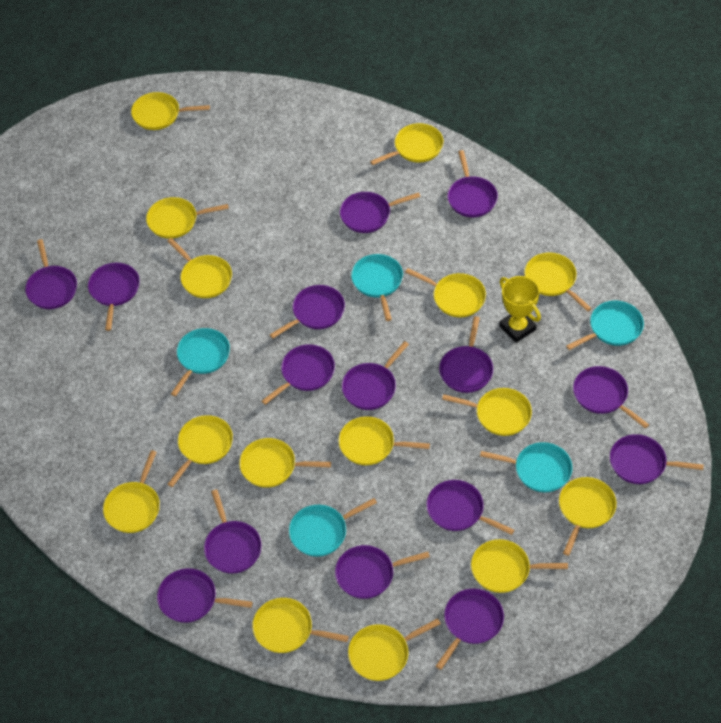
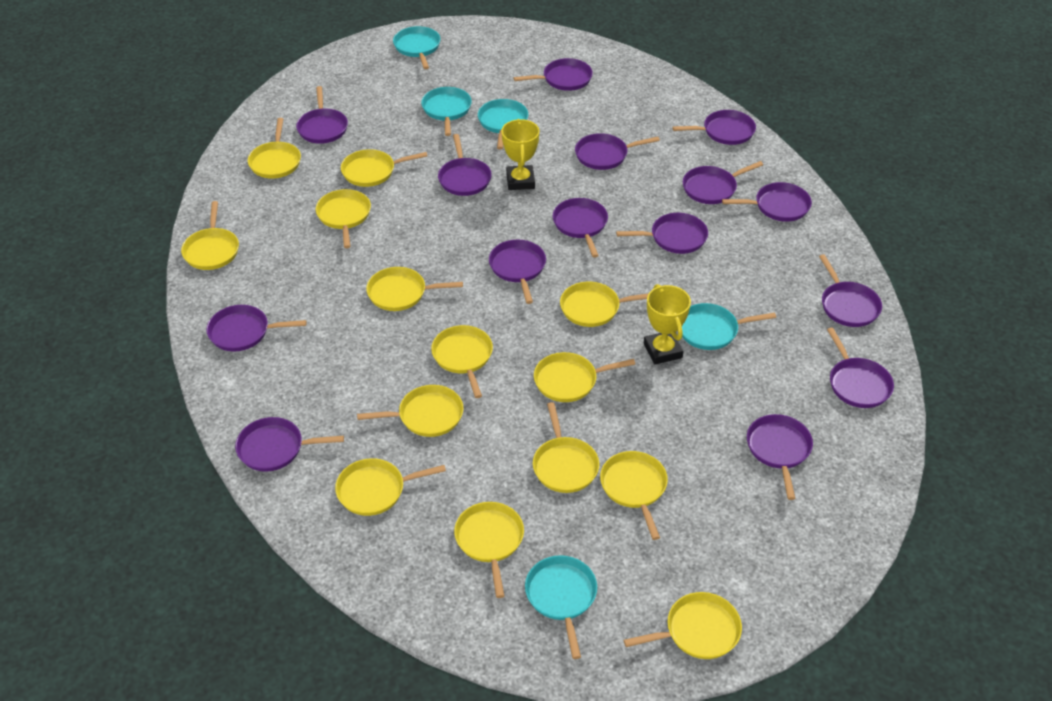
yellow pan: [103,450,160,533] [131,92,210,130] [146,197,229,239] [167,238,232,298] [168,415,233,487] [239,438,331,488] [252,598,349,653] [338,416,430,465] [348,618,441,681] [370,123,444,165] [405,268,486,317] [442,388,532,436] [471,539,568,593] [524,253,592,312] [559,477,617,556] = 15 -> [181,201,239,270] [248,118,301,179] [316,189,371,248] [335,458,446,516] [341,149,427,187] [357,385,464,437] [366,267,463,311] [431,325,493,398] [454,502,524,598] [533,402,599,493] [534,352,635,402] [560,282,649,327] [600,451,668,540] [624,592,742,659] = 14
yellow trophy: [499,276,541,343] = 1 -> [501,119,539,190] [644,284,691,364] = 2

